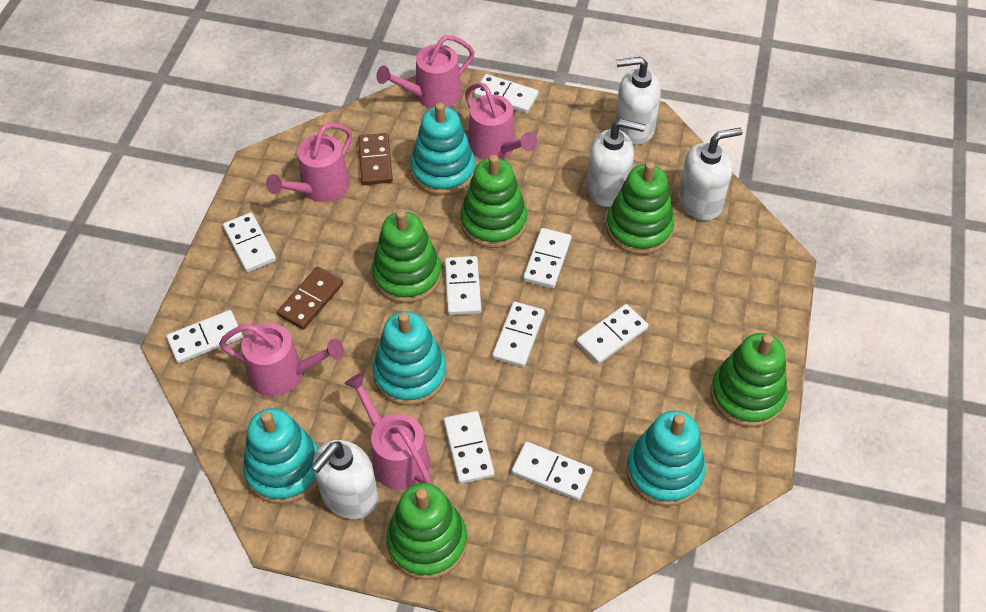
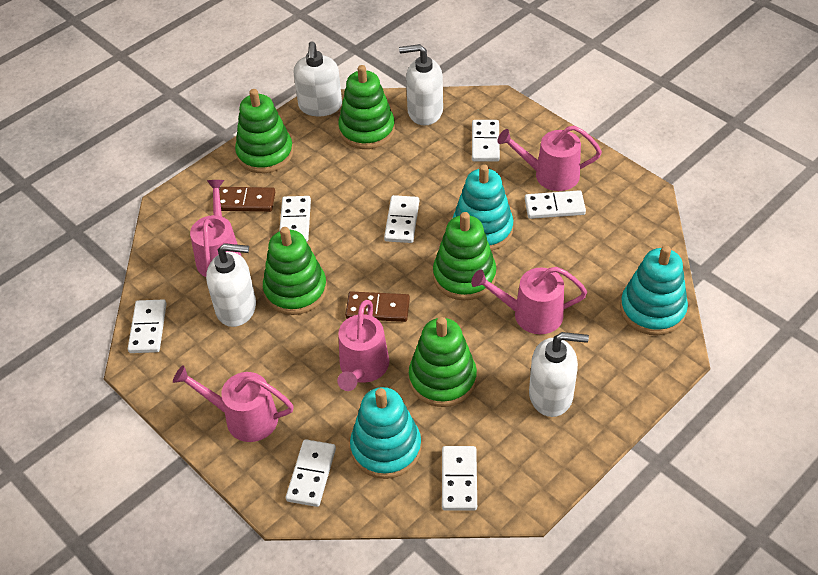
turquoise stacking toy: [243,408,319,504] [373,311,447,406] [410,103,475,195] [626,410,706,507] = 4 -> [350,387,421,479] [452,164,513,251] [620,246,688,335] = 3
white domino: [166,310,243,363] [223,213,276,272] [444,411,494,484] [445,256,481,315] [474,74,538,113] [492,302,545,367] [512,441,593,501] [523,228,572,288] [576,304,649,364] = 9 -> [128,299,167,353] [279,196,311,242] [286,439,336,507] [384,195,419,243] [442,446,477,511] [472,120,500,162] [525,190,586,219] = 7

